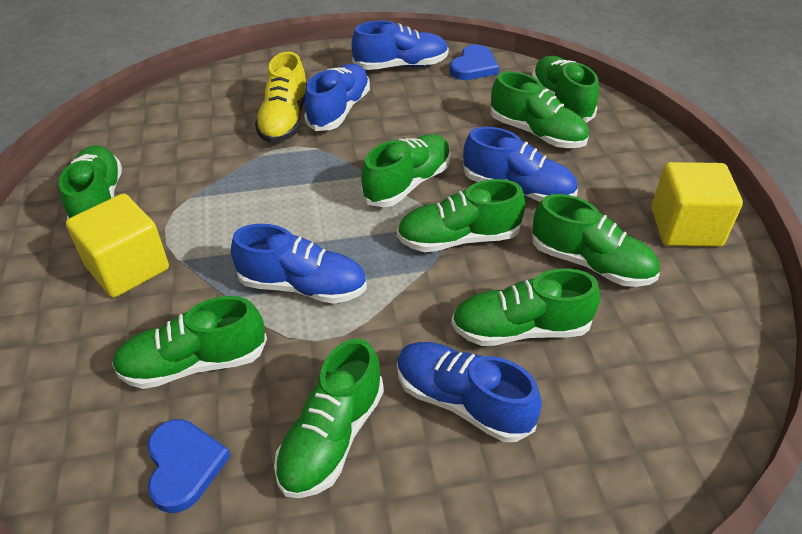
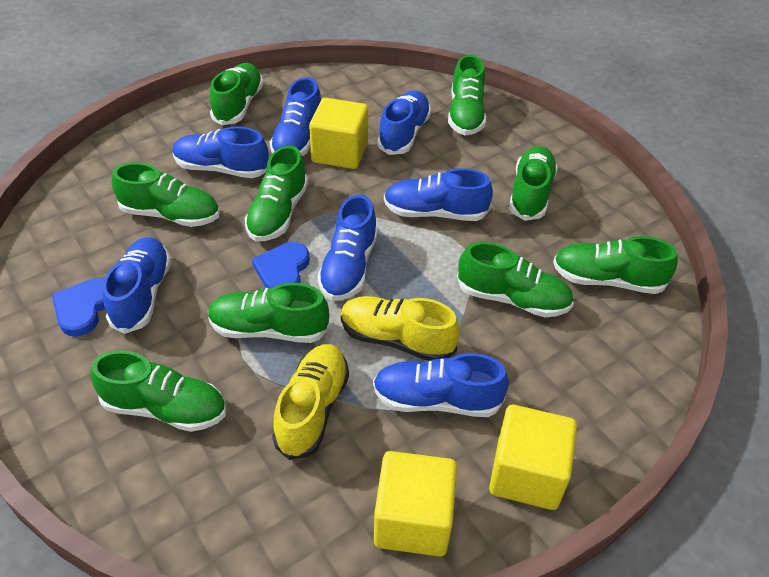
blue shoe: [231,224,367,304] [304,64,370,131] [352,20,449,70] [397,342,542,442] [463,127,578,202] = 5 -> [103,237,171,334] [172,127,269,178] [270,77,321,156] [318,195,378,301] [373,353,509,417] [377,90,431,155] [384,168,493,221] = 7
yellow cube: [66,193,169,298] [651,162,743,247] = 2 -> [309,98,368,169] [374,451,457,557] [489,405,577,510] = 3
yellow shoe: [255,52,307,143] = 1 -> [272,344,349,460] [341,296,460,361] = 2

